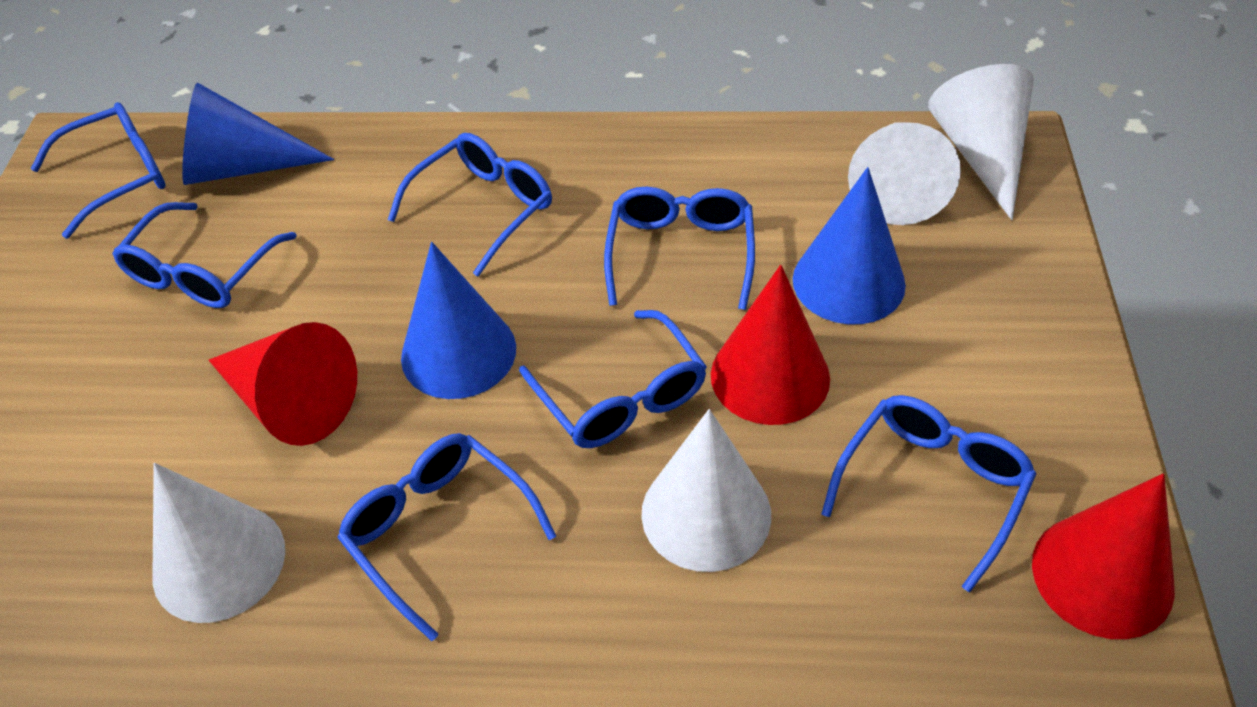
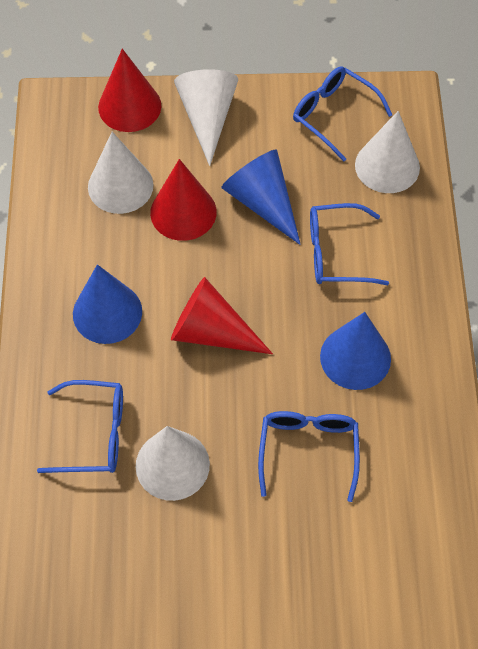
blue glasses: [31,102,166,239] [112,202,297,308] [337,433,556,641] [388,133,552,277] [519,310,707,448] [604,187,755,310] [821,395,1036,592] = 7 -> [37,380,123,473] [258,411,360,502] [293,66,392,162] [310,203,389,285] = 4

